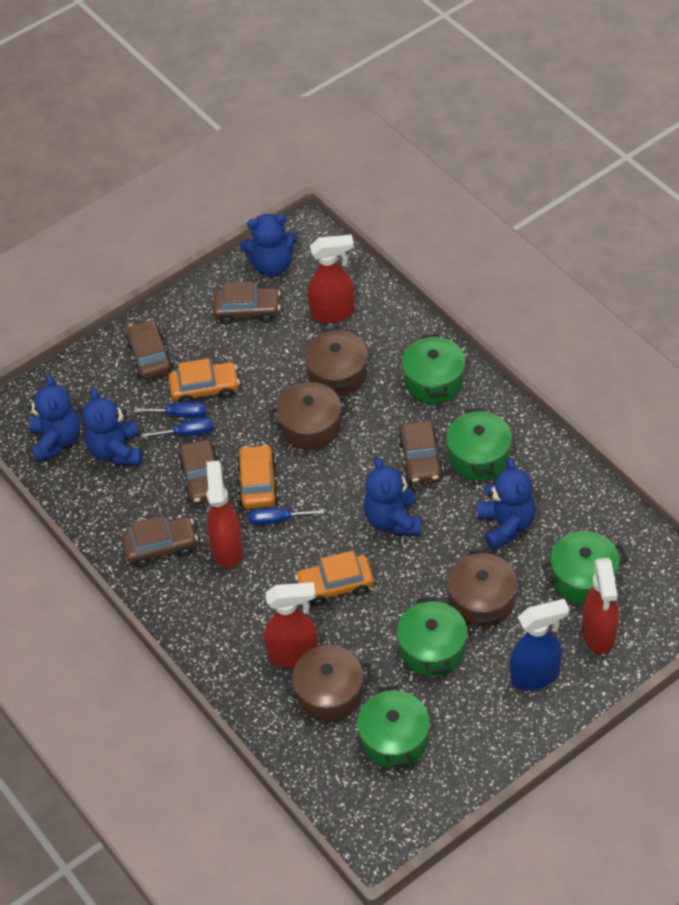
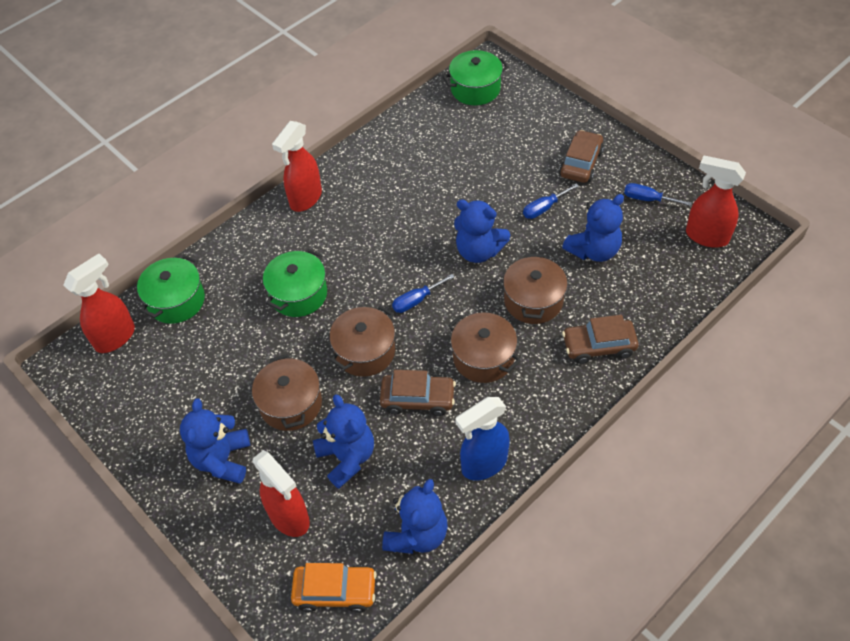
brown car: [121,515,198,567] [125,319,173,379] [178,440,225,504] [213,281,281,325] [398,421,444,484] = 5 -> [380,370,456,416] [559,130,604,183] [562,315,639,364] = 3
green pot: [357,685,430,769] [397,597,467,677] [402,334,465,404] [446,408,512,480] [541,531,628,604] = 5 -> [137,255,205,324] [263,249,327,317] [443,50,509,105] = 3
orange car: [168,358,240,402] [237,444,279,509] [295,551,374,606] = 3 -> [291,563,377,613] = 1

